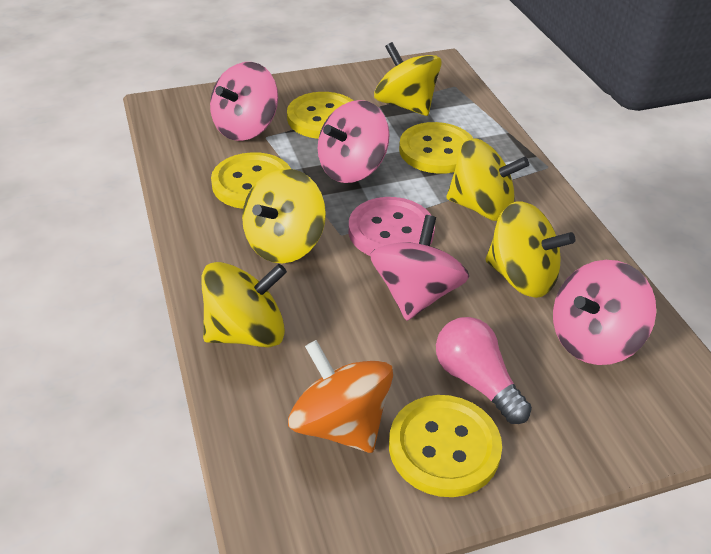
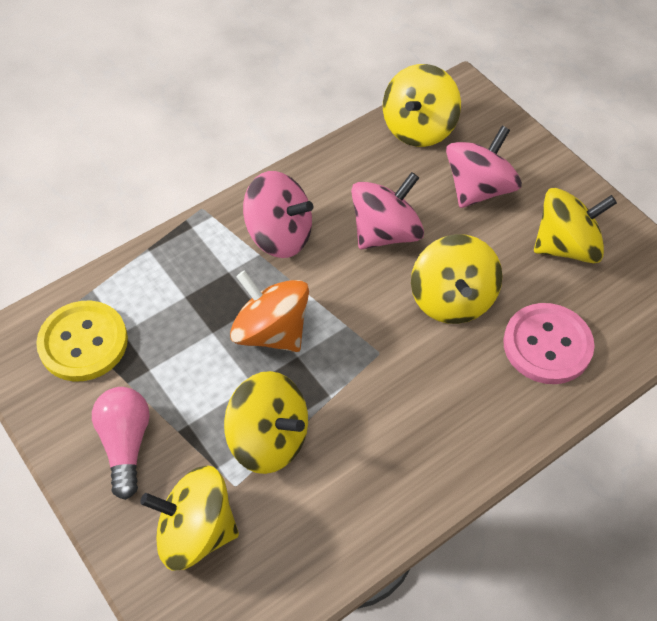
pink spinning top: [210,62,278,141] [318,100,390,183] [370,215,469,321] [553,260,656,365] = 4 -> [243,171,313,258] [351,172,424,249] [446,126,522,208] = 3
yellow button: [211,152,291,209] [287,92,354,139] [389,395,502,497] [399,122,473,174] = 4 -> [36,301,128,382] = 1

